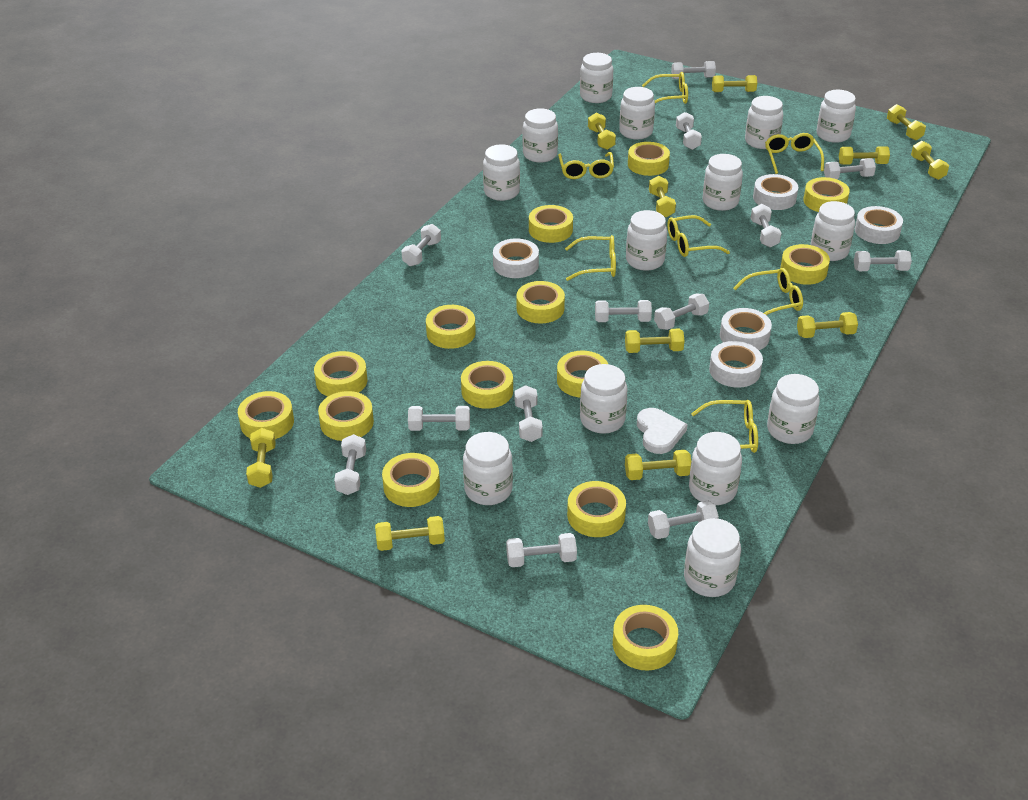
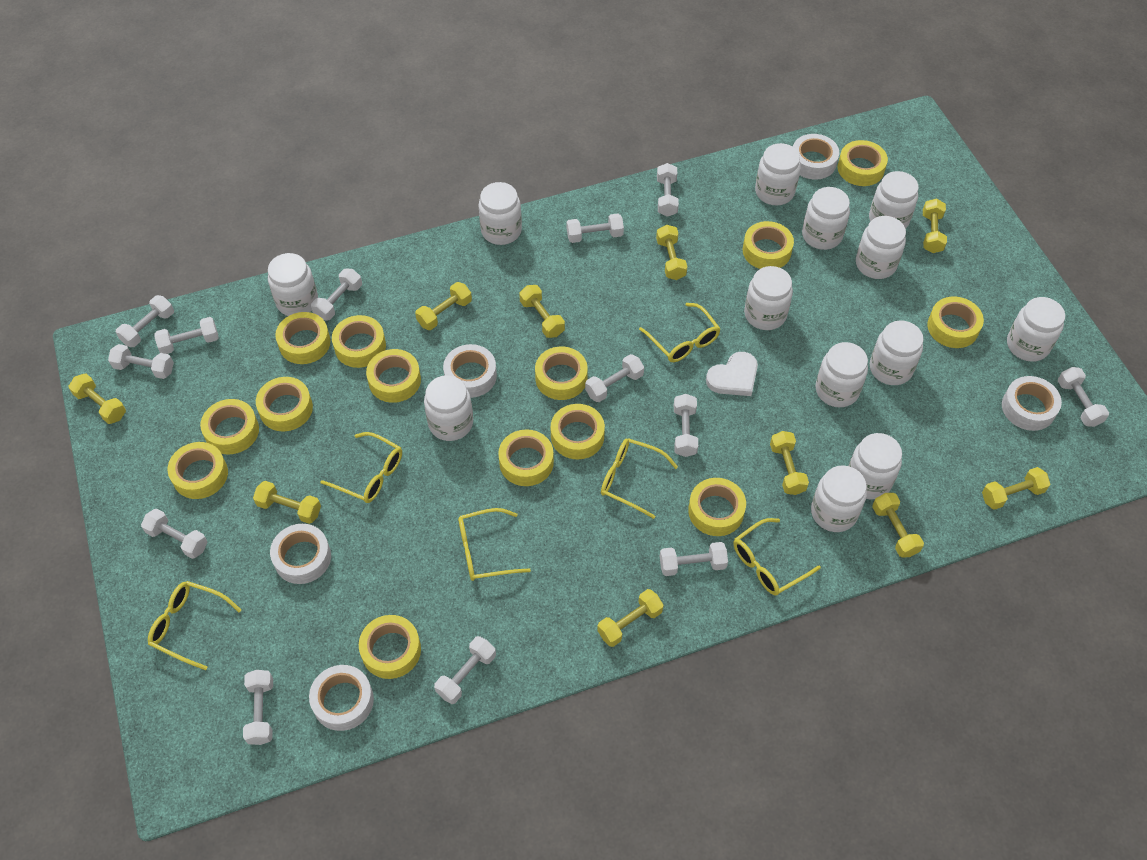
white jar: [463,432,513,505] [483,144,520,201] [523,108,558,163] [580,53,613,103] [580,364,628,434] [619,87,655,139] [626,210,667,271] [684,518,741,597] [689,432,742,505] [703,154,743,211] [745,96,783,149] [767,374,820,444] [810,201,855,261] [816,90,856,143] = 14 -> [268,253,318,316] [424,375,473,441] [478,182,522,245] [744,266,793,330] [755,143,801,205] [802,187,850,250] [811,465,867,532] [815,342,868,407] [849,433,902,499] [856,216,906,279] [869,171,919,229] [870,320,923,385] [1007,297,1065,362] = 13
yellow dumbbell: [246,428,276,488] [375,516,445,551] [588,113,616,150] [625,329,684,353] [625,450,691,480] [649,176,676,217] [712,75,757,92] [797,312,858,338] [839,146,890,165] [887,104,926,140] [911,141,949,180] = 11 -> [69,374,126,424] [253,481,321,524] [415,282,472,330] [519,285,565,338] [597,589,663,647] [656,225,687,280] [770,431,809,495] [872,493,924,558] [923,199,947,253] [982,467,1050,510] = 10
yellow glasses: [558,152,614,179] [565,235,616,281] [642,72,688,104] [667,215,730,257] [691,400,758,453] [733,268,803,315] [765,133,824,174] = 7 -> [148,581,241,670] [320,432,402,503] [458,508,531,581] [601,438,678,519] [639,303,721,362] [734,518,821,595] = 6

